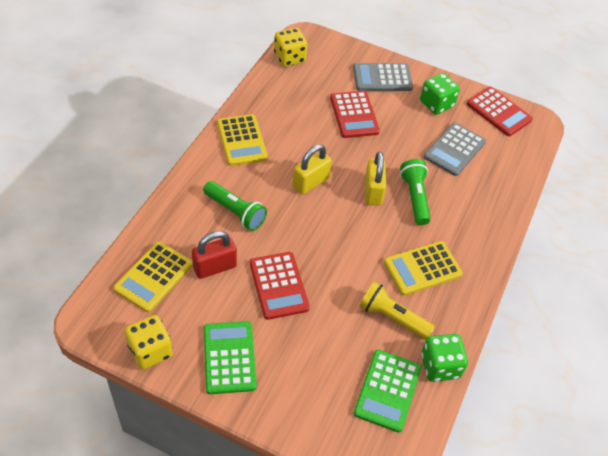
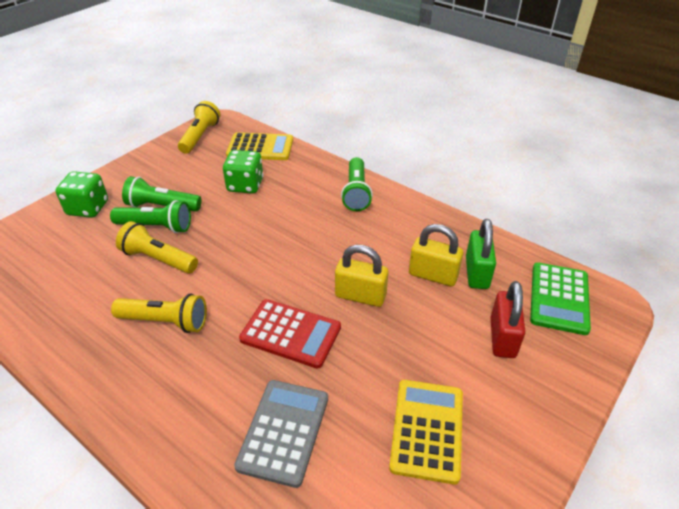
green calculator: [204,321,257,394] [354,350,421,433] = 2 -> [530,262,591,335] = 1
green flashlight: [203,181,267,231] [400,159,430,225] = 2 -> [110,200,191,233] [122,176,202,212] [341,157,373,211] = 3
green padlock: none = 0 -> [466,219,496,289] = 1
grey calculator: [353,63,413,91] [424,123,486,176] = 2 -> [234,380,328,488] = 1
red calculator: [250,252,310,320] [330,91,380,138] [467,87,533,136] = 3 -> [239,299,341,369] = 1
yellow calculator: [113,242,193,312] [217,114,268,166] [384,241,463,296] = 3 -> [226,132,293,160] [389,380,463,485] = 2
yellow dice: [125,315,173,370] [274,28,308,67] = 2 -> none = 0
yellow flashlight: [359,281,435,339] = 1 -> [111,294,207,333] [116,221,198,274] [178,101,220,154] = 3

